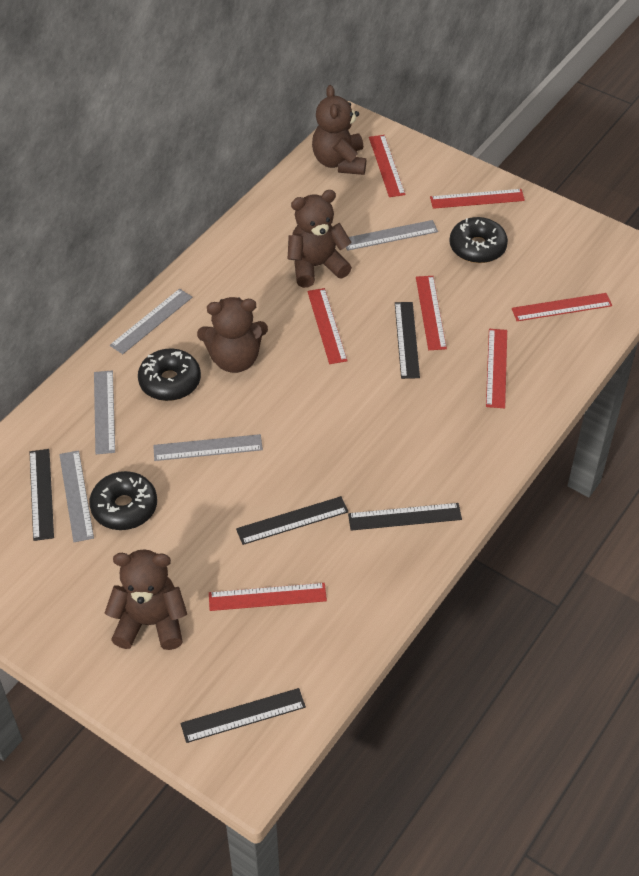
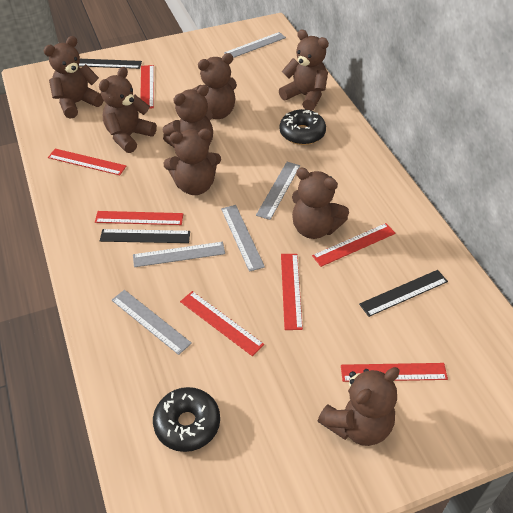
black donut: [89,471,157,530] [138,349,201,401] [449,217,508,263] = 3 -> [153,387,220,452] [280,109,326,145] = 2
black ruler: [30,449,54,541] [181,688,306,743] [236,496,348,545] [348,503,462,531] [395,302,420,379] = 5 -> [79,59,142,69] [100,229,190,243] [359,270,448,317] = 3
brown teddy bear: [105,549,187,650] [197,297,268,373] [288,190,352,288] [312,85,366,175] = 4 -> [43,36,104,119] [99,67,157,153] [163,85,213,147] [164,129,221,195] [193,53,237,119] [279,30,329,111] [292,168,349,239] [318,367,399,446] = 8

